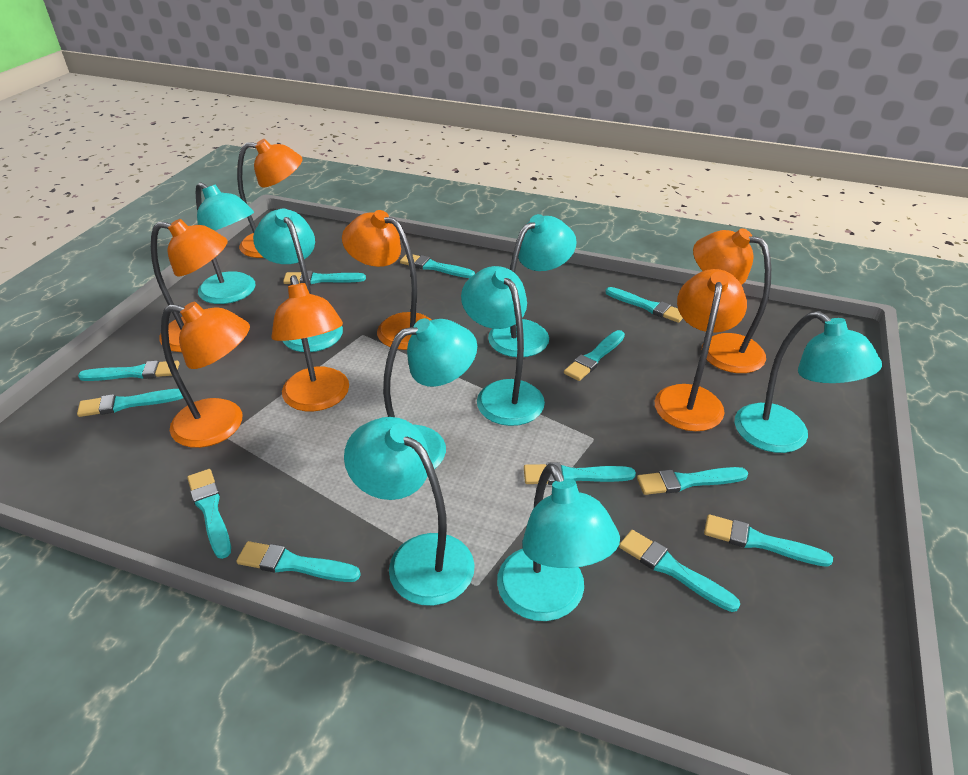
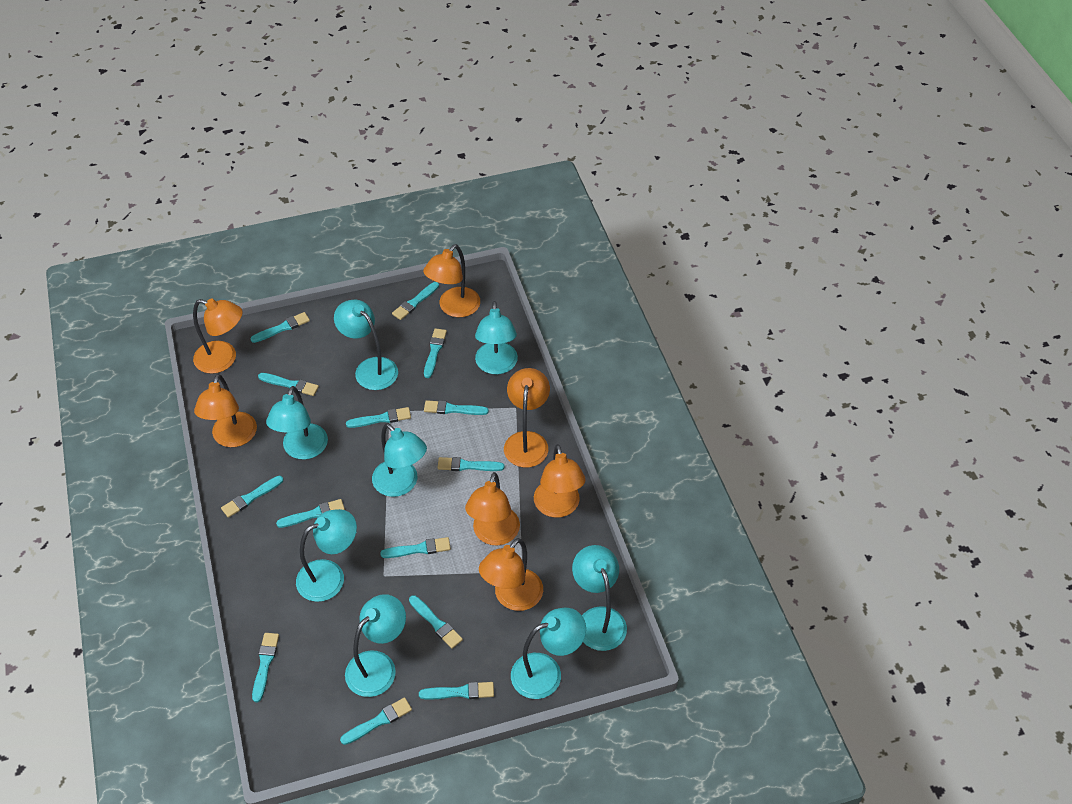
turquoise brush: [77,389,183,417] [78,361,180,381] [187,469,231,559] [236,541,361,582] [283,271,366,284] [400,254,475,278] [524,462,636,485] [564,330,625,381] [606,287,683,323] [619,530,740,612] [637,467,748,495] [704,514,833,567] = 12 -> [221,476,283,518] [251,312,310,343] [252,633,279,702] [258,373,319,396] [276,499,345,528] [340,697,412,745] [346,407,411,428] [380,537,451,558] [392,282,439,320] [409,595,463,649] [419,682,494,699] [424,328,447,378] [424,400,489,415] [437,457,504,471] = 14

